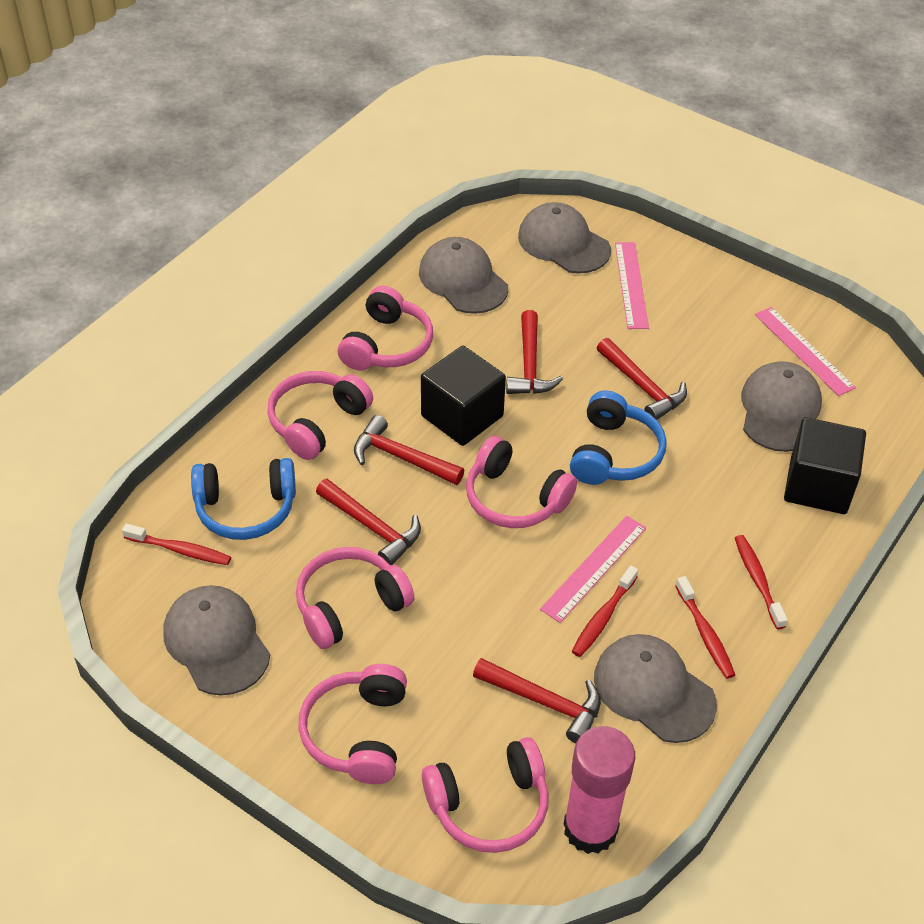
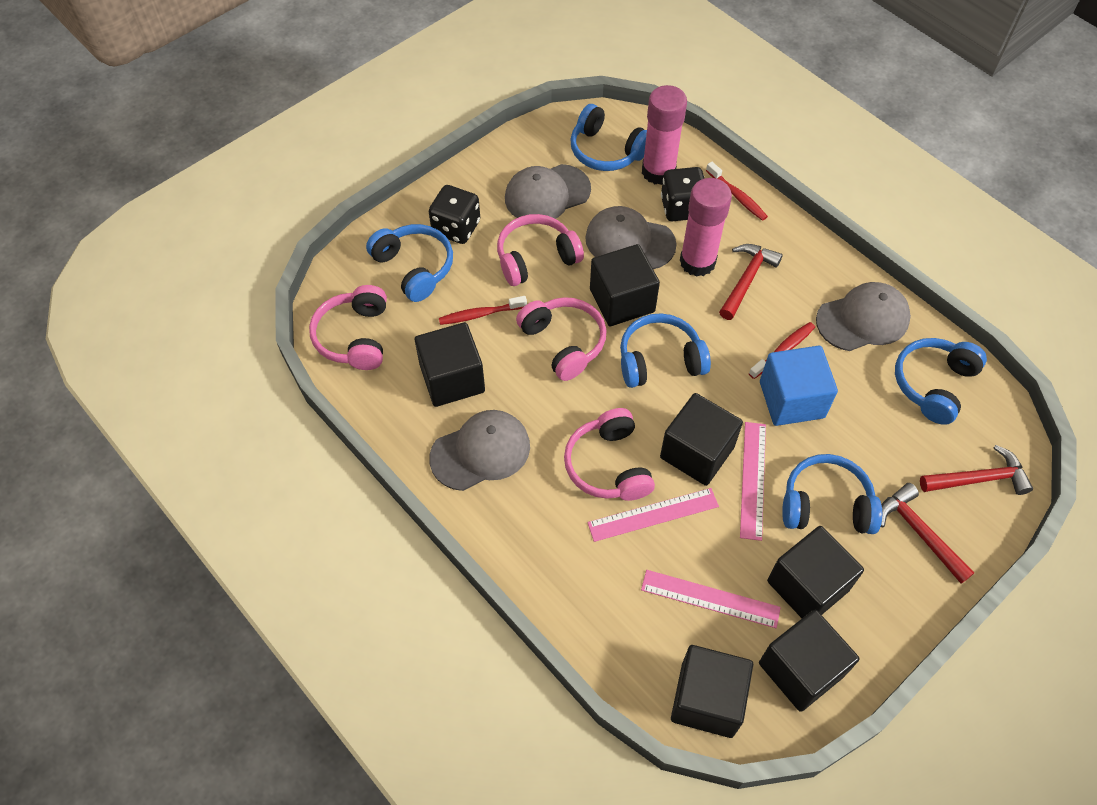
black cube: [421,346,506,446] [784,417,866,514] = 2 -> [415,322,485,407] [590,244,660,326] [660,393,743,486] [671,645,753,738] [759,610,859,712] [767,526,864,618] = 6
black dice: none = 0 -> [429,185,480,244] [661,167,704,221] = 2
blue cube: none = 0 -> [760,346,838,426] = 1
blue headphones: [191,458,296,540] [570,390,666,485] = 2 -> [366,224,453,302] [570,104,647,171] [620,313,711,388] [782,454,882,534] [895,338,987,425] = 5
grey cap: [163,585,270,696] [419,237,508,314] [518,202,611,274] [594,634,717,743] [741,361,822,452] = 5 -> [429,410,530,491] [505,164,591,219] [585,206,677,269] [816,282,911,351] = 4
pink glue stick: [564,726,635,854] = 1 -> [642,85,687,185] [680,178,732,276] = 2
pink headphones: [267,371,373,460] [296,547,415,649] [298,664,407,784] [338,286,433,371] [422,737,549,853] [466,436,577,528] = 6 -> [309,285,387,370] [497,214,584,286] [516,297,606,381] [564,408,655,501] = 4
red hammer: [316,479,421,565] [354,415,464,485] [473,658,601,744] [506,310,563,394] [597,338,687,420] = 5 -> [719,244,783,320] [881,483,975,584] [920,445,1033,495] = 3
red toothbrush: [122,524,231,565] [572,566,638,657] [675,576,735,679] [735,535,788,629] = 4 -> [439,296,527,325] [706,162,768,221] [749,322,815,379] = 3

